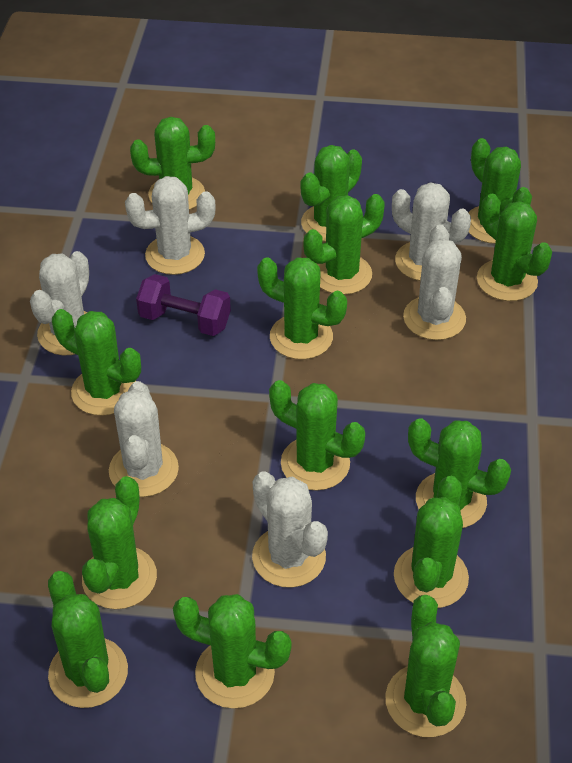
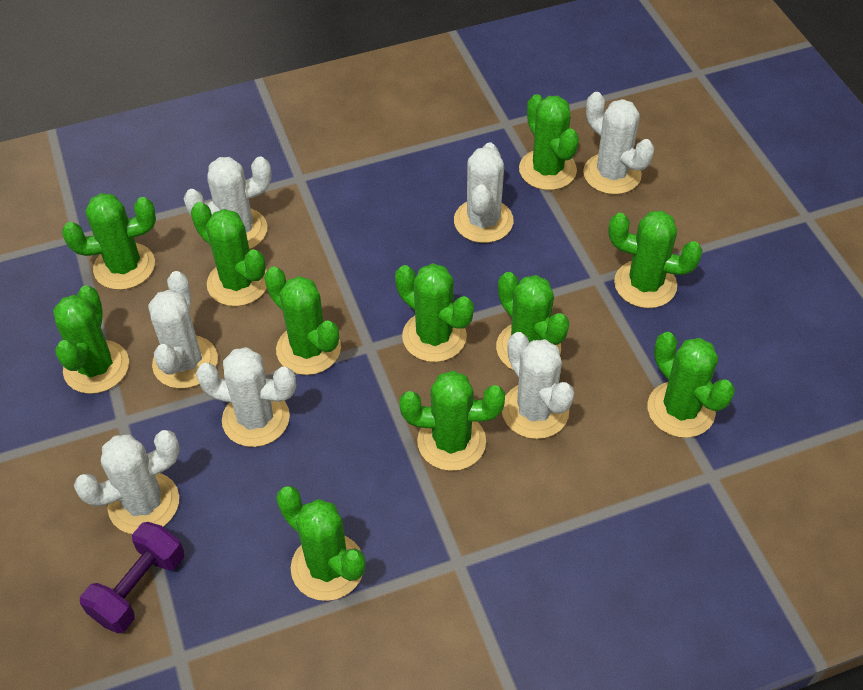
green cactus: [48,571,128,708] [52,309,141,416] [82,476,157,609] [130,117,215,210] [173,594,292,709] [257,257,347,360] [269,380,365,491] [301,145,362,242] [304,194,385,295] [385,595,466,737] [394,476,469,608] [408,418,511,528] [468,138,532,244] [477,194,552,301] = 14 -> [53,286,129,394] [62,193,156,290] [191,202,267,306] [264,266,341,375] [276,486,366,601] [395,263,474,362] [399,371,505,471] [496,272,569,370] [519,94,579,190] [608,211,703,308] [647,332,735,438] = 11
white cactus: [30,251,89,355] [109,381,179,497] [125,176,216,275] [252,471,328,588] [392,182,471,281] [403,225,466,340] = 6 -> [74,430,180,534] [148,271,218,389] [183,157,272,250] [196,347,296,447] [454,142,514,243] [502,332,574,439] [583,92,654,194] = 7

